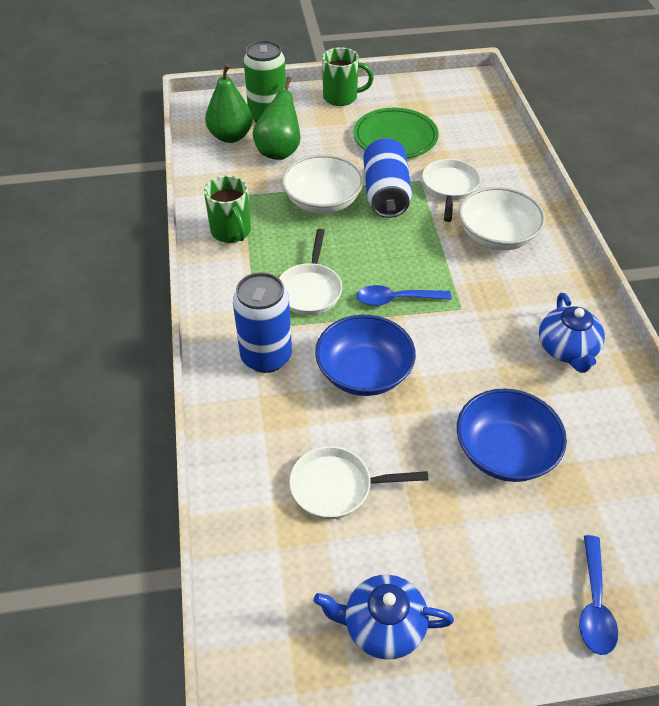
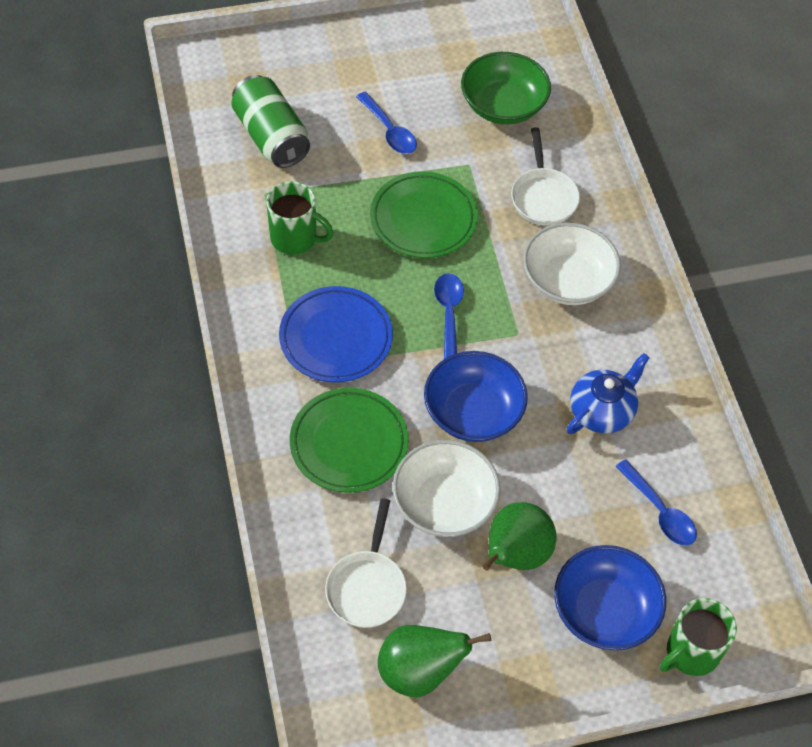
blue can: [233,272,292,373] [363,138,412,218] = 2 -> none = 0
blue plate: none = 0 -> [279,286,393,383] = 1
blue spoon: [357,285,452,306] [579,535,618,655] = 2 -> [356,92,417,154] [434,273,464,359] [615,459,697,546] = 3
blue teapot: [314,575,454,659] [539,293,605,373] = 2 -> [567,353,650,434] = 1
green bowl: none = 0 -> [461,52,551,124] = 1
green plate: [354,108,439,158] = 1 -> [290,388,408,493] [370,171,478,258] = 2
white pan: [279,229,342,315] [289,446,429,519] [422,159,481,222] = 3 -> [325,498,407,628] [511,127,580,226] = 2

